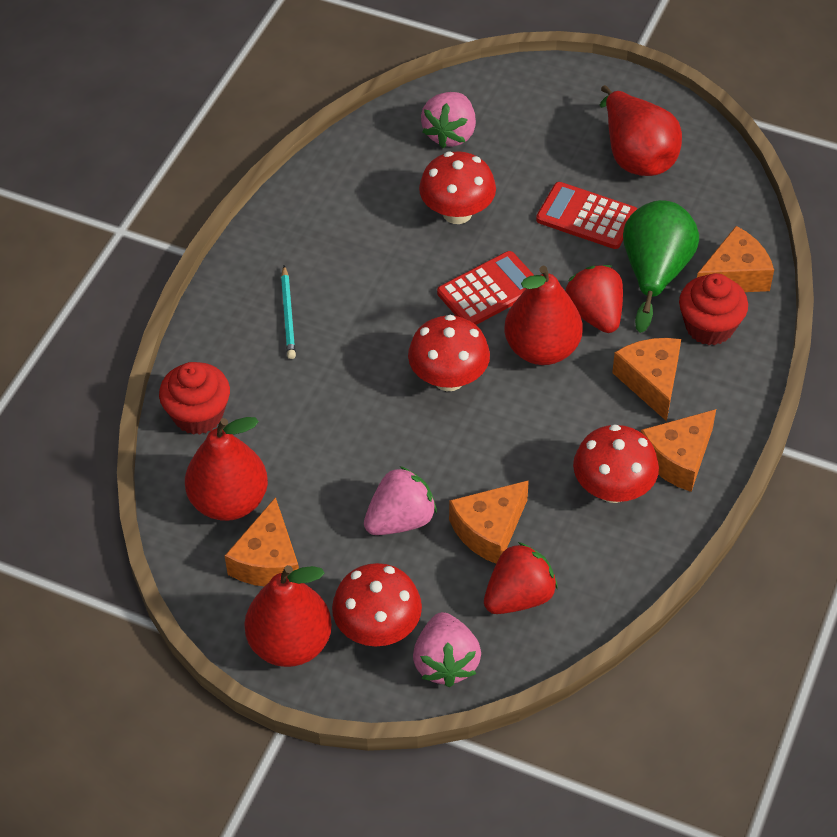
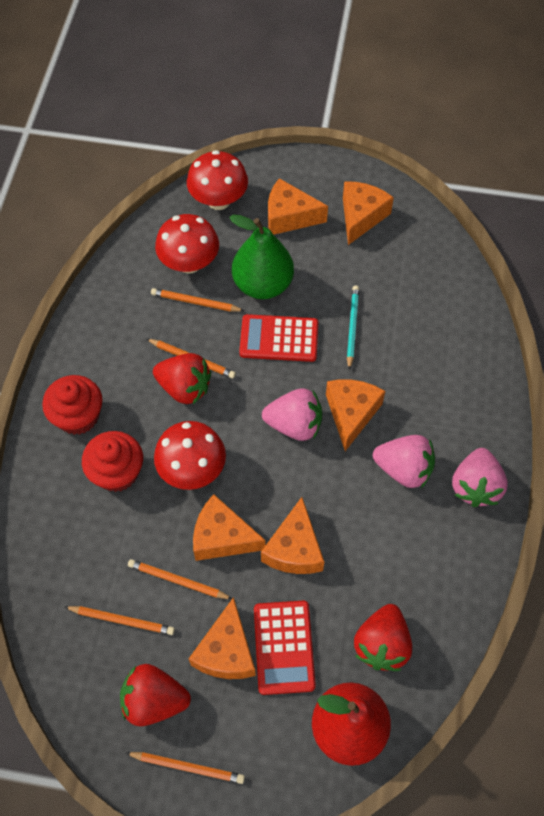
orange cheese: [225,497,299,586] [449,480,529,564] [612,338,681,421] [641,409,716,492] [697,226,774,292] = 5 -> [189,597,256,679] [193,494,266,561] [261,497,324,574] [268,178,328,235] [326,379,385,451] [343,181,394,245] = 6
orange pencil: none = 0 -> [65,606,175,635] [126,752,245,784] [128,559,232,599] [147,339,236,379] [151,288,244,312] = 5
red mushroom: [332,563,422,646] [408,315,490,391] [419,151,496,224] [573,424,659,503] = 4 -> [154,421,226,490] [155,214,219,274] [187,150,248,210] = 3
red pear: [185,417,268,521] [244,565,332,667] [504,266,583,365] [600,85,682,176] = 4 -> [312,682,391,766] = 1
red strawberry: [484,542,558,614] [565,265,623,333] = 2 -> [120,664,191,726] [153,353,211,404] [354,604,412,671] = 3

